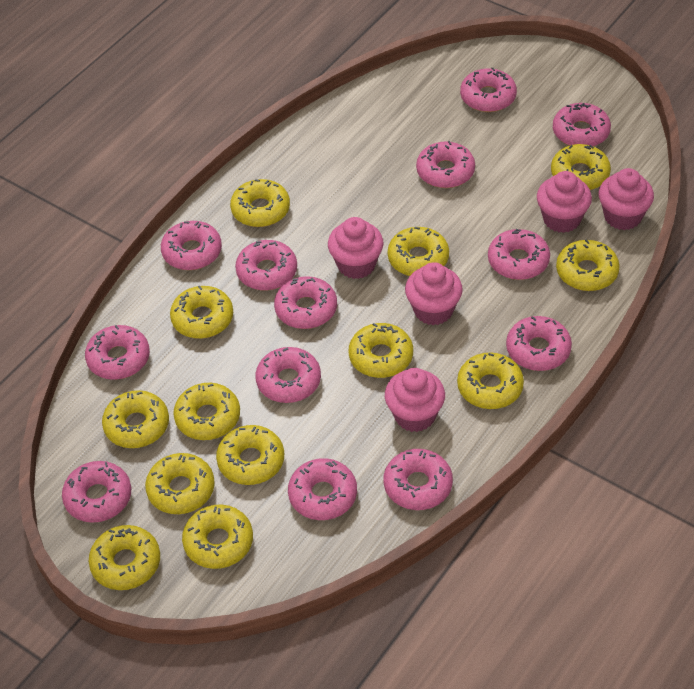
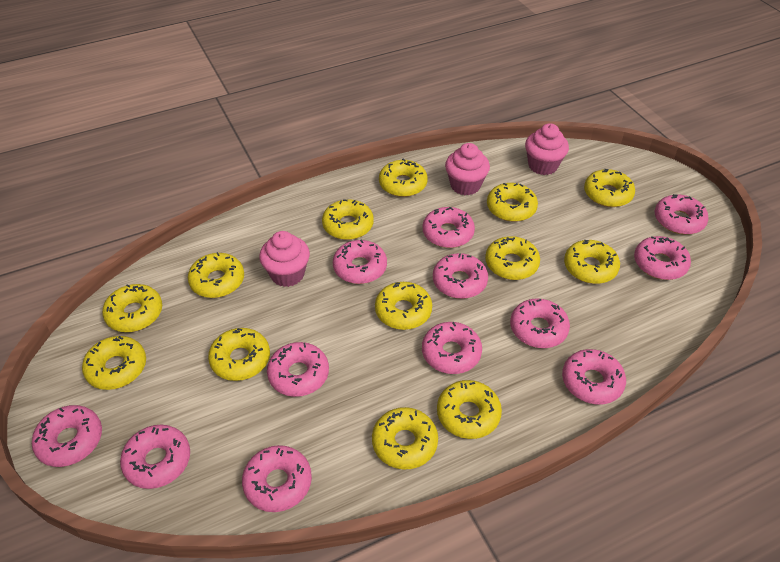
pink cupcake: [328,217,383,279] [385,368,445,432] [405,262,463,325] [537,171,592,233] [599,168,654,230] = 5 -> [259,231,310,287] [445,143,490,195] [525,123,569,175] = 3
pink donut: [62,461,131,523] [85,325,150,380] [161,221,222,270] [235,240,297,291] [255,347,321,403] [274,276,337,329] [288,458,357,520] [384,449,453,510] [416,141,475,188] [460,68,517,112] [488,229,550,280] [506,316,572,371] [553,103,611,146] = 13 -> [32,405,102,467] [120,425,190,489] [242,445,312,512] [267,342,329,397] [333,239,387,284] [422,322,482,374] [423,207,475,248] [433,253,488,299] [510,298,570,348] [562,349,626,404] [634,236,691,280] [655,194,709,235] = 12

